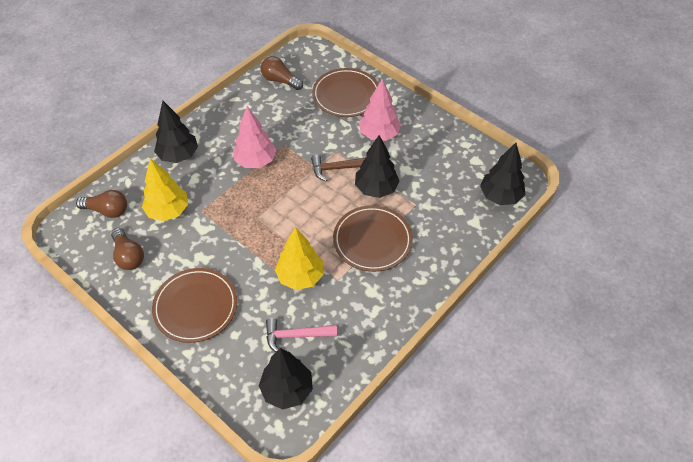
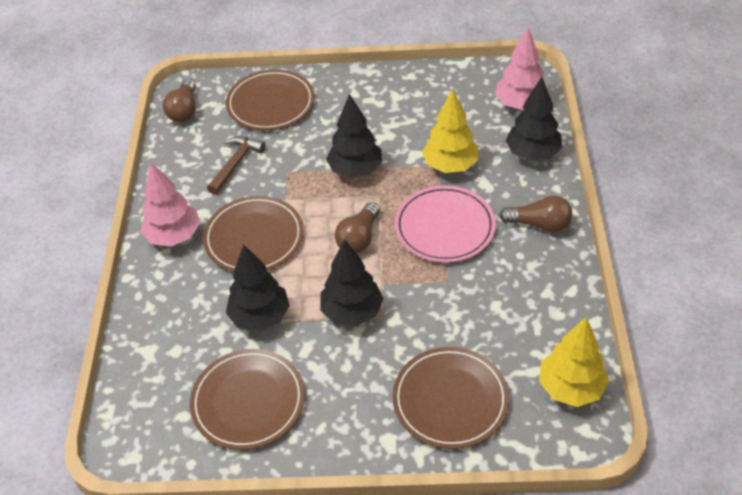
brown plate: [152,268,237,343] [312,68,379,117] [333,205,413,272] = 3 -> [190,349,305,450] [203,196,304,272] [226,69,315,130] [392,347,509,449] = 4
pink hammer: [266,318,337,352] = 1 -> none = 0
pink plate: none = 0 -> [394,185,496,263] = 1

